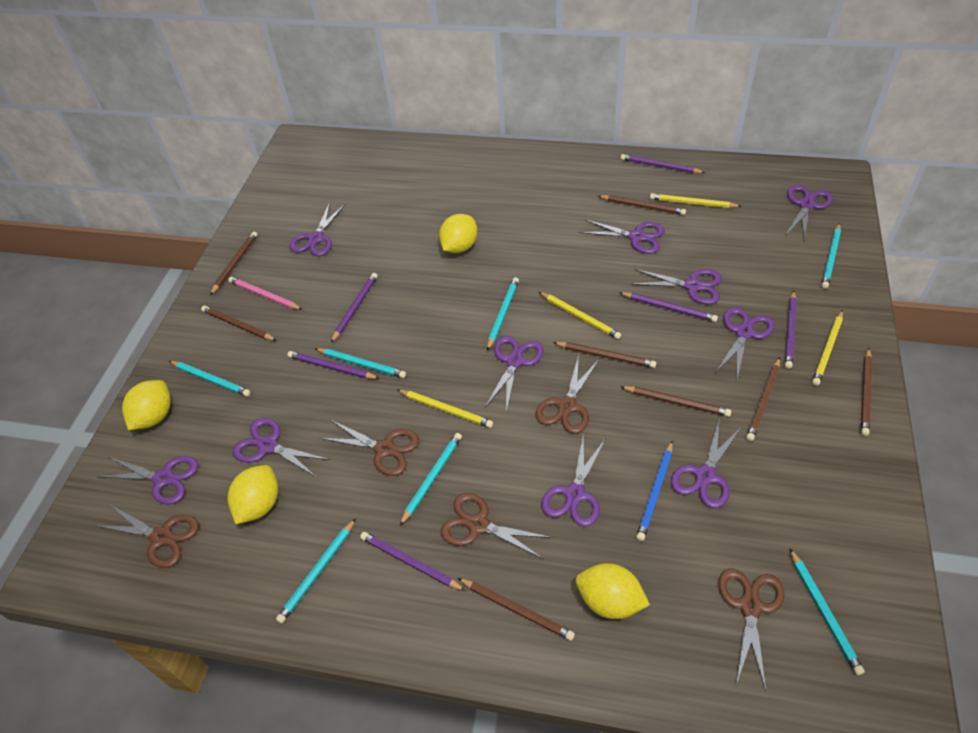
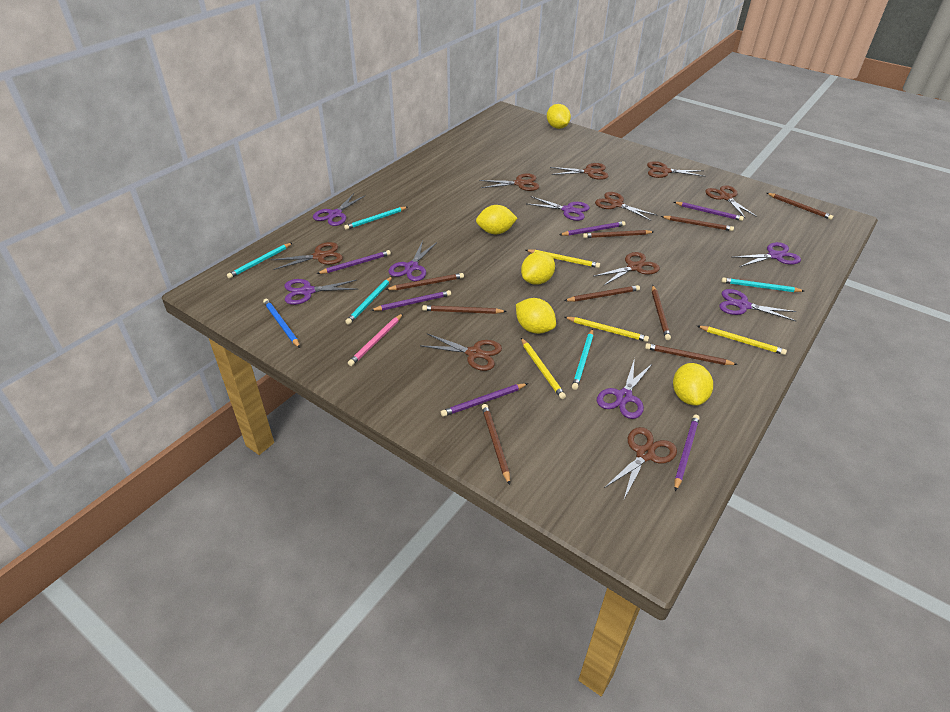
brown pencil: [201,306,277,341] [210,231,258,295] [458,578,575,641] [553,342,656,368] [598,195,686,215] [620,386,732,417] [746,357,780,441] [861,348,872,436] = 8 -> [385,273,464,290] [422,305,507,314] [482,404,510,485] [564,285,640,302] [583,230,654,238] [645,343,738,365] [652,285,671,340] [661,216,734,231] [767,193,833,220] = 9
brown scissors: [95,505,199,568] [320,420,419,476] [440,493,553,559] [536,355,599,434] [718,568,785,691] = 5 -> [271,242,343,270] [421,333,502,371] [479,173,539,191] [550,163,608,180] [593,252,660,286] [595,192,658,221] [604,427,677,501] [647,161,706,178] [705,185,757,218] = 9
purple scissors: [96,456,198,505] [232,418,330,477] [289,202,346,256] [485,336,544,413] [541,436,606,527] [580,219,665,254] [631,269,722,305] [671,421,742,508] [716,307,775,379] [785,185,833,242] = 10 -> [285,279,358,305] [313,193,366,226] [388,240,437,281] [527,196,590,221] [597,358,653,419] [719,289,797,322] [734,242,801,267] = 7
turquoise pencil: [169,361,251,397] [276,518,356,623] [315,348,406,378] [400,433,462,525] [487,277,519,351] [789,548,865,675] [822,223,841,289] = 7 -> [227,243,292,279] [344,207,407,230] [345,276,392,325] [572,329,593,390] [721,277,804,292] = 5
yellow lemon: [122,380,171,430] [227,465,278,524] [439,214,478,253] [576,563,650,619] = 4 -> [476,205,517,234] [516,298,556,334] [521,252,555,285] [547,104,571,129] [673,363,713,406] = 5

